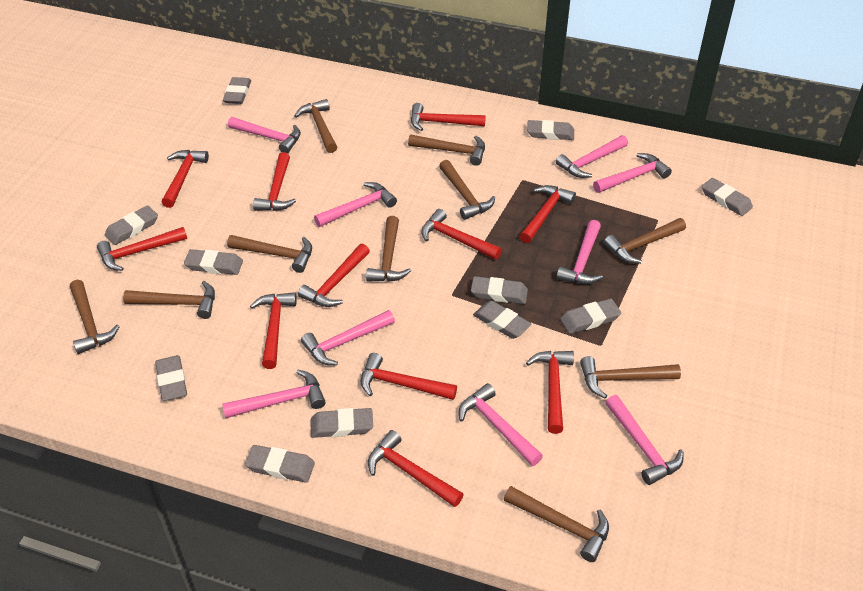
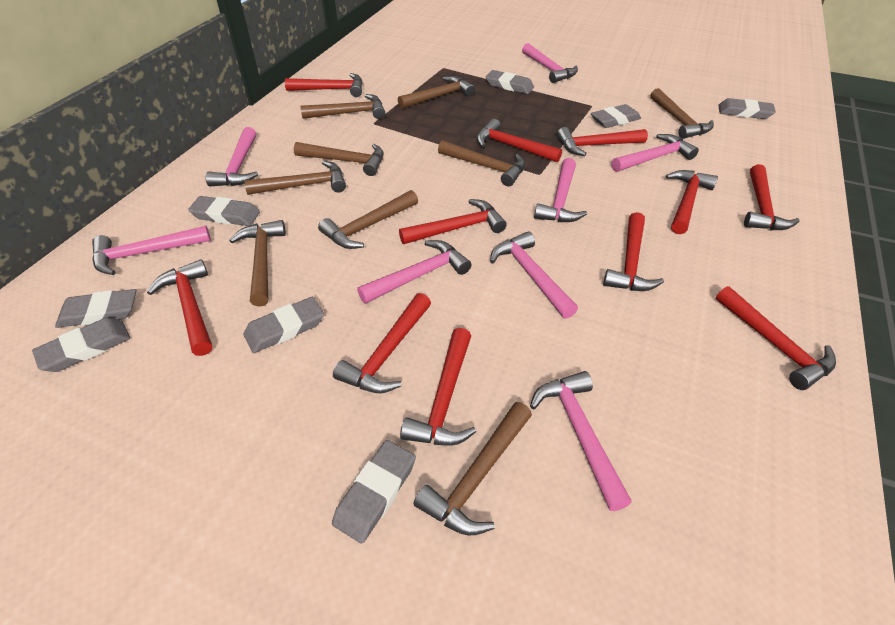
brown hammer: [70,280,120,354] [123,281,215,319] [227,235,312,273] [294,99,337,153] [366,216,411,282] [408,134,485,166] [439,160,495,220] [504,486,609,562] [580,356,681,398] [604,218,686,264] = 10 -> [229,220,286,307] [244,161,346,195] [294,142,384,176] [300,94,385,119] [318,190,418,249] [398,76,475,109] [413,402,532,536] [438,140,525,186] [650,88,714,139] = 9
grey eraser: [105,205,158,245] [155,355,187,401] [184,249,243,275] [223,77,251,104] [245,445,315,483] [311,408,373,438] [471,276,528,304] [473,300,531,339] [527,120,574,140] [560,298,621,334] [702,178,753,216] = 11 -> [32,318,131,372] [55,289,136,328] [188,196,260,226] [243,297,324,353] [332,440,416,544] [486,70,534,94] [591,104,641,128] [718,98,776,119] = 8
pink hammer: [222,370,326,418] [228,117,301,153] [301,310,395,365] [314,182,397,227] [459,383,543,466] [556,135,628,178] [556,220,603,284] [593,153,672,193] [605,395,683,485] = 9 -> [92,226,211,275] [205,127,258,186] [357,240,471,304] [490,231,578,319] [522,43,578,83] [530,371,632,511] [534,158,587,222] [612,134,699,172] = 8

